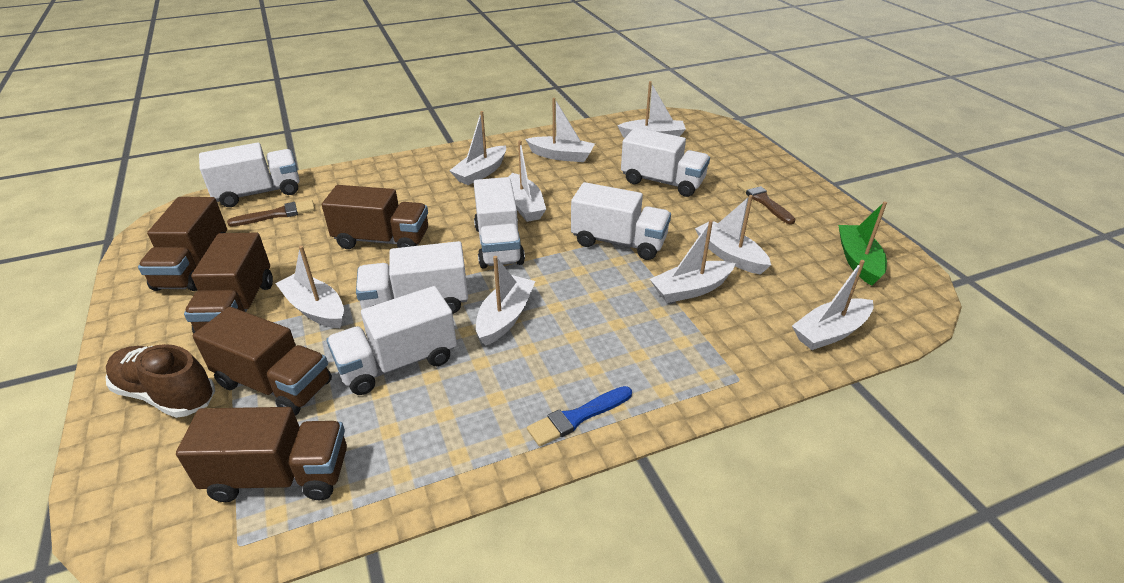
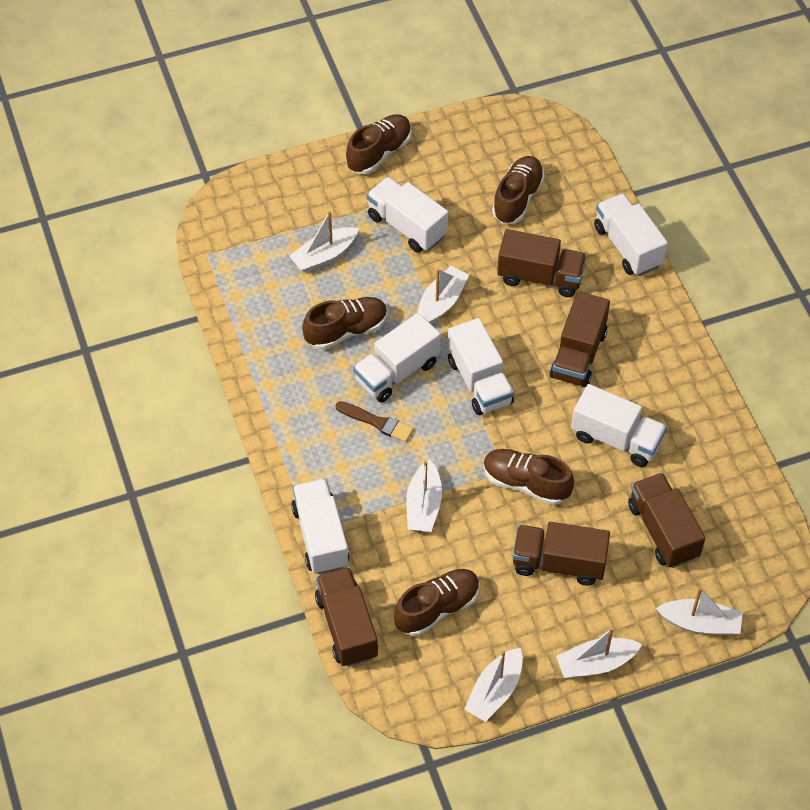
blue brush: [527,386,632,446] = 1 -> none = 0
brown brush: [227,200,315,226] [737,180,795,224] = 2 -> [336,401,414,442] = 1
brown shoe: [106,344,215,418] = 1 -> [302,297,387,350] [346,114,412,174] [394,569,480,636] [483,449,574,505] [492,156,545,224] = 5
green boat: [838,201,887,286] = 1 -> none = 0
white boat: [275,246,344,328] [449,111,506,185] [476,256,535,346] [509,140,546,222] [525,98,595,162] [617,81,686,138] [650,220,736,303] [695,195,771,275] [792,260,874,350] = 9 -> [290,211,359,273] [406,459,442,532] [418,266,469,324] [464,648,523,722] [556,627,642,678] [656,587,743,635] = 6

